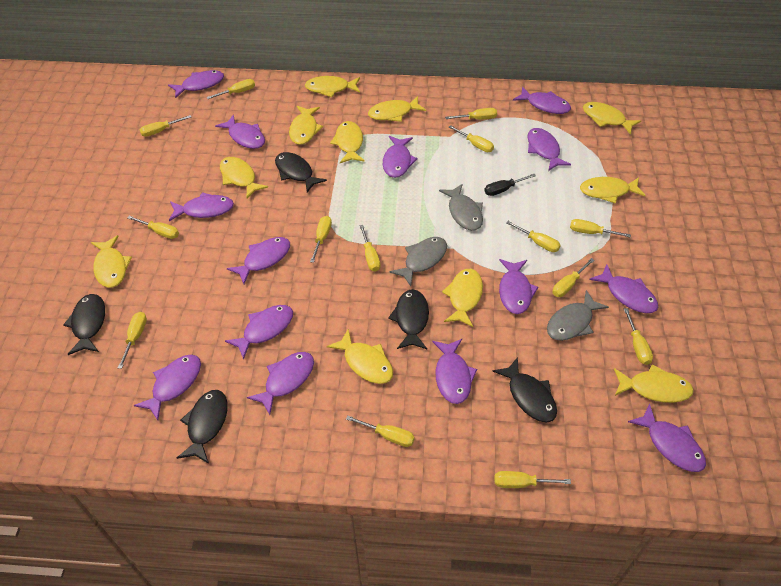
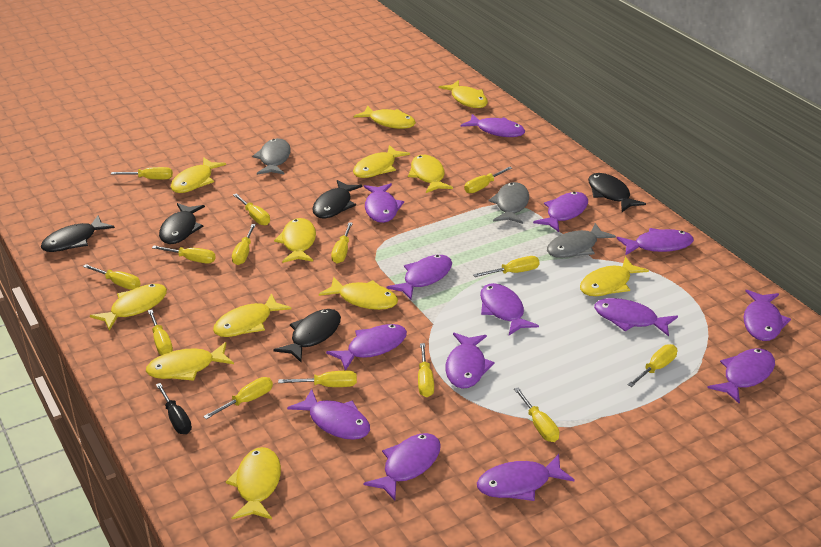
yellow fish: [91,235,132,288] [220,157,268,198] [289,106,323,145] [305,76,360,97] [327,329,393,384] [330,121,365,163] [368,96,426,122] [442,269,483,327] [580,177,646,204] [583,102,641,135] [614,364,694,403] = 11 -> [90,284,167,331] [146,342,234,381] [171,157,226,193] [213,293,291,337] [226,447,281,519] [274,218,316,263] [319,277,398,310] [353,145,410,178] [354,105,416,129] [408,155,453,193] [439,80,488,108] [580,257,649,296] = 12

